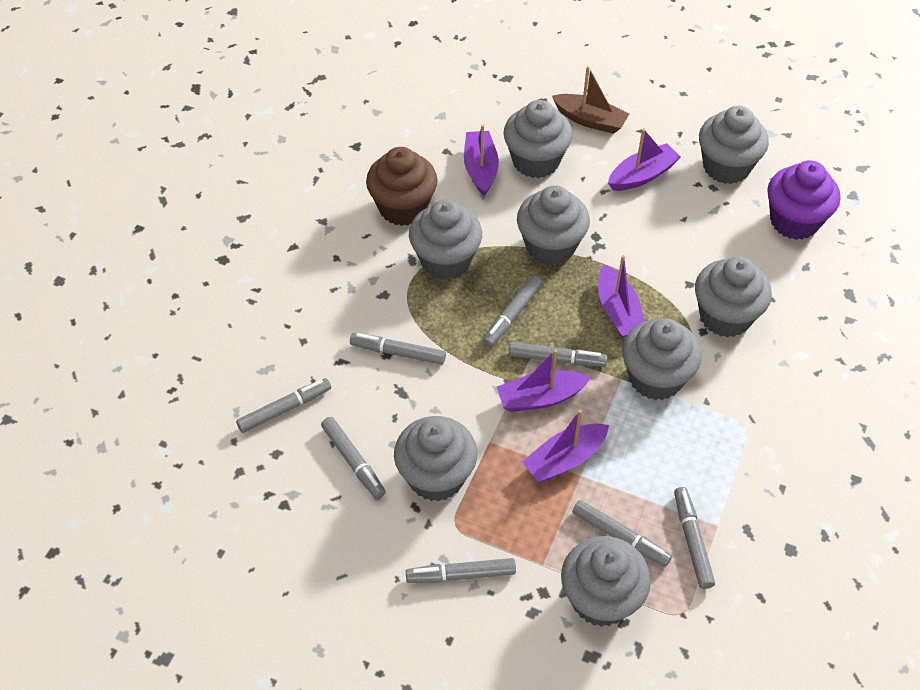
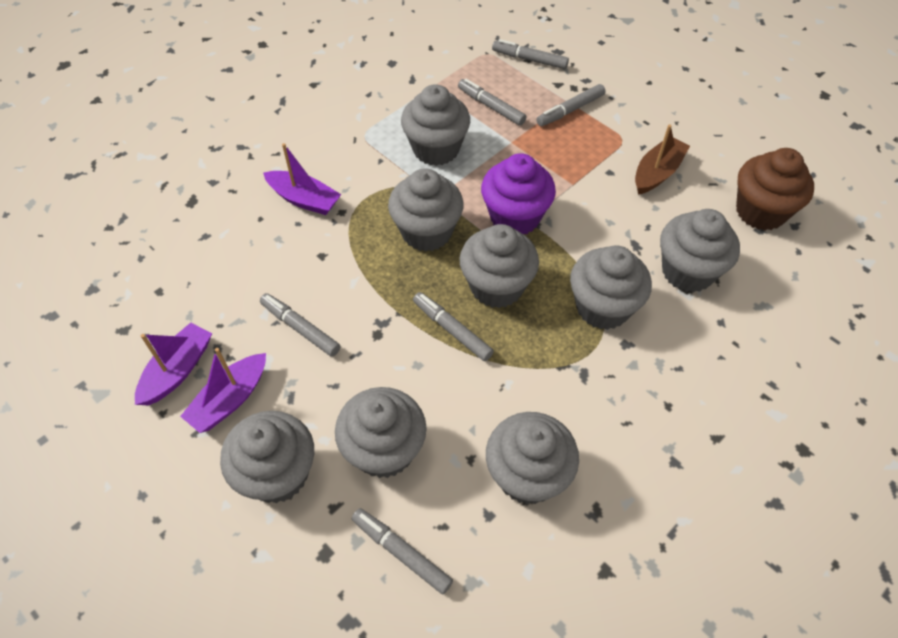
grey marker: [236,378,331,433] [321,417,386,499] [350,333,446,365] [406,558,516,583] [483,275,542,347] [509,342,607,367] [573,500,672,567] [674,487,715,589] = 8 -> [260,293,340,357] [352,508,453,594] [413,292,494,361] [458,78,526,126] [492,39,569,69] [536,84,605,126] = 6
purple boat: [464,125,499,196] [497,349,591,412] [522,410,609,482] [598,255,644,338] [608,128,681,191] = 5 -> [135,322,212,405] [180,348,266,433] [263,143,341,215] = 3

